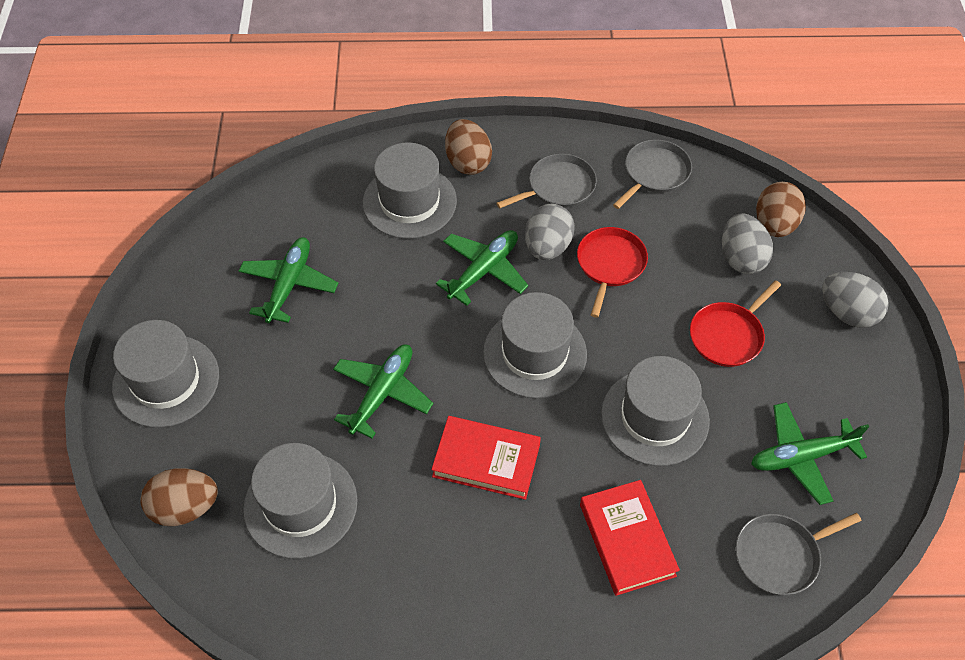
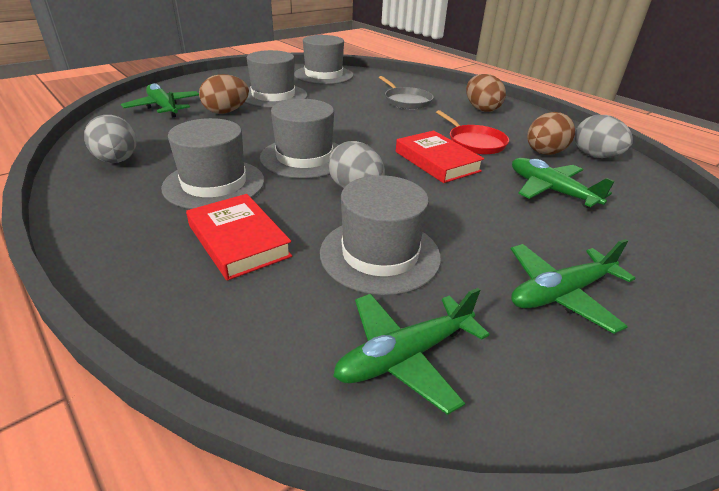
grey pan: [497,153,597,208] [613,139,692,209] [736,513,862,595] = 3 -> [379,76,434,109] = 1
red pan: [577,227,648,318] [690,280,781,367] = 2 -> [436,110,509,155] = 1

